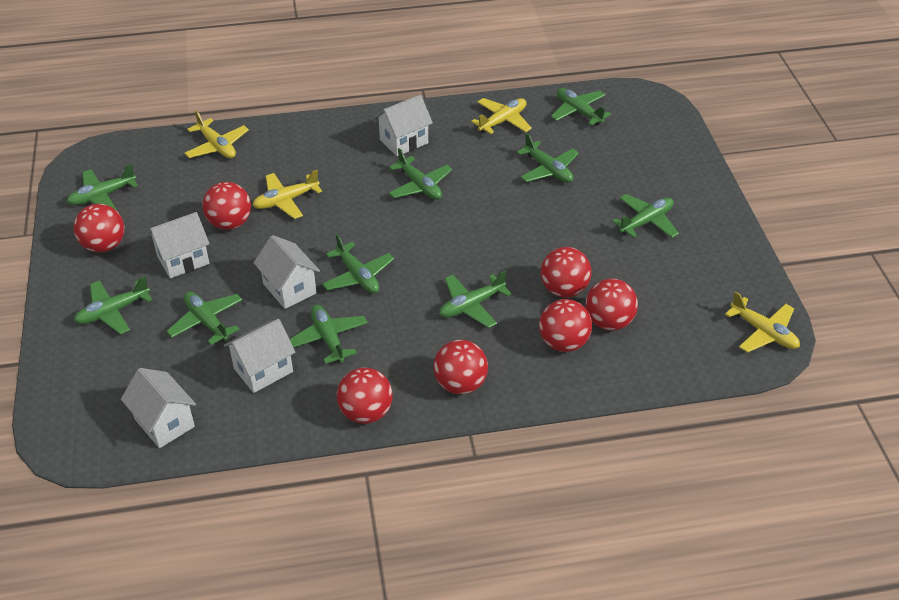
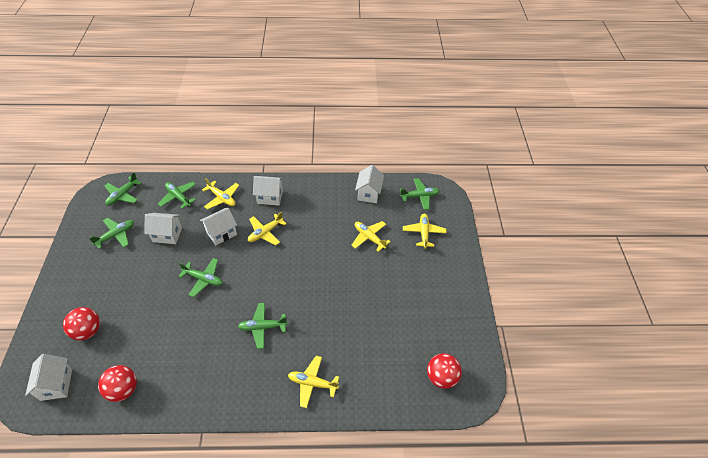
green plane: [67,164,138,211] [74,276,152,334] [167,292,242,345] [290,305,368,364] [322,234,394,294] [389,148,452,200] [439,270,512,328] [517,133,579,183] [551,88,611,126] [612,194,679,238] = 10 -> [89,218,134,249] [105,173,142,205] [158,182,196,209] [178,258,223,297] [238,303,288,349] [400,178,439,210] = 6
red ball: [73,204,124,253] [202,182,251,230] [337,368,393,424] [433,340,488,394] [539,299,592,352] [541,247,591,298] [585,279,638,331] = 7 -> [63,307,100,340] [98,365,137,402] [427,353,462,389] = 3
yellow plane: [184,111,249,158] [252,170,322,219] [471,98,532,134] [725,291,800,353] = 4 -> [202,178,239,210] [248,212,287,245] [288,356,339,408] [351,221,391,252] [403,214,447,249] = 5

